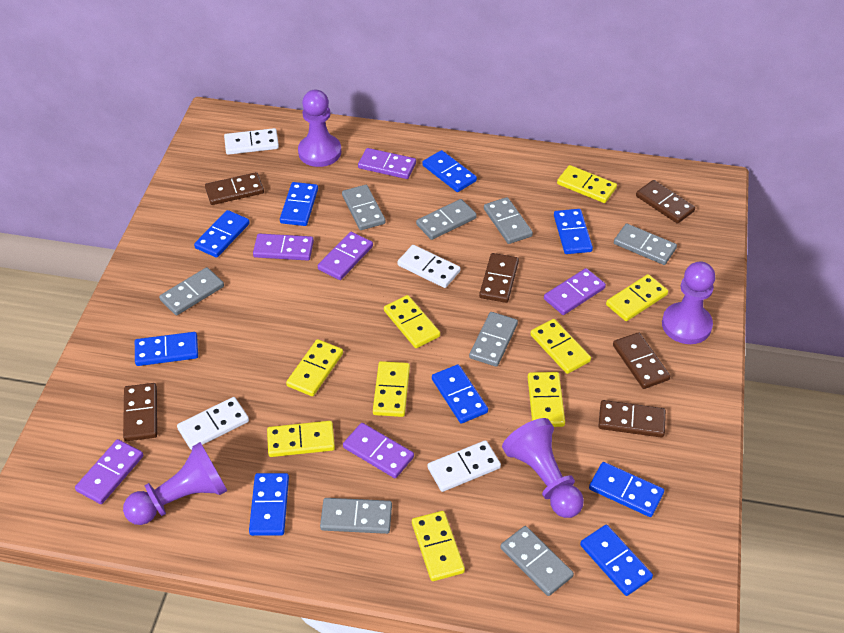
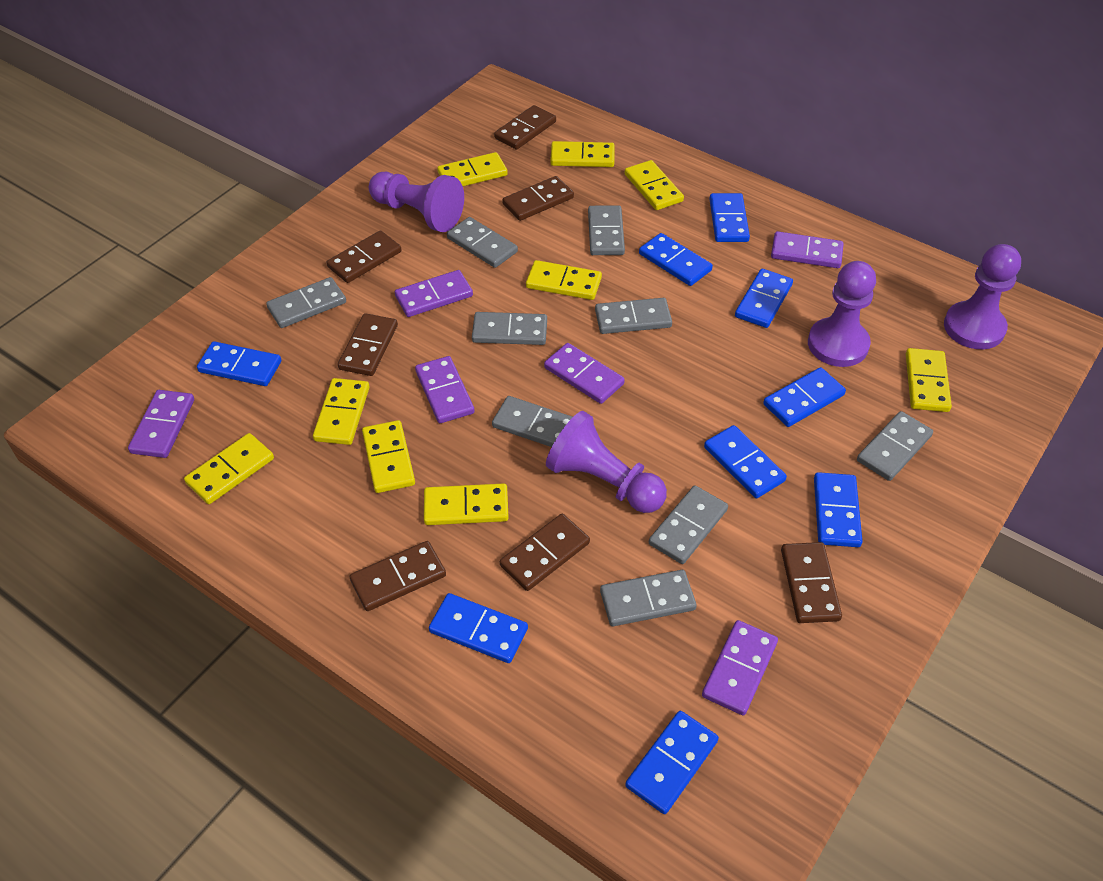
brown domino: [123,383,157,441] [205,172,264,205] [479,253,519,303] [598,400,666,438] [613,332,670,389] [636,180,695,224] = 6 -> [327,230,401,283] [338,313,398,376] [350,541,446,611] [494,105,556,150] [500,514,590,591] [502,176,574,221] [781,542,842,623] = 7
grey domino: [159,267,224,315] [320,498,392,534] [342,185,386,230] [416,199,477,240] [469,312,518,367] [484,197,533,244] [500,526,574,596] [614,223,677,265] = 8 -> [266,277,346,328] [447,217,518,268] [472,312,547,345] [492,396,573,447] [588,205,625,255] [595,298,672,334] [600,570,697,626] [649,485,728,564] [857,411,933,481] = 9
white domino: [177,397,249,450] [224,128,279,155] [398,245,460,288] [428,440,501,492] = 4 -> none = 0

